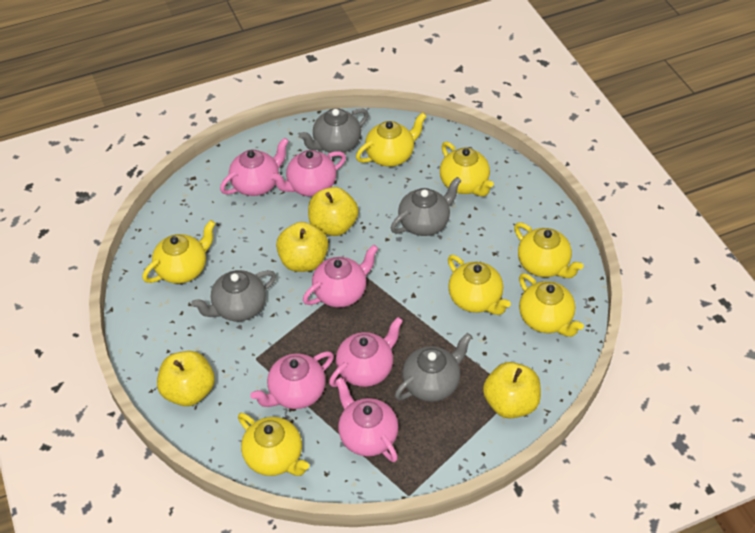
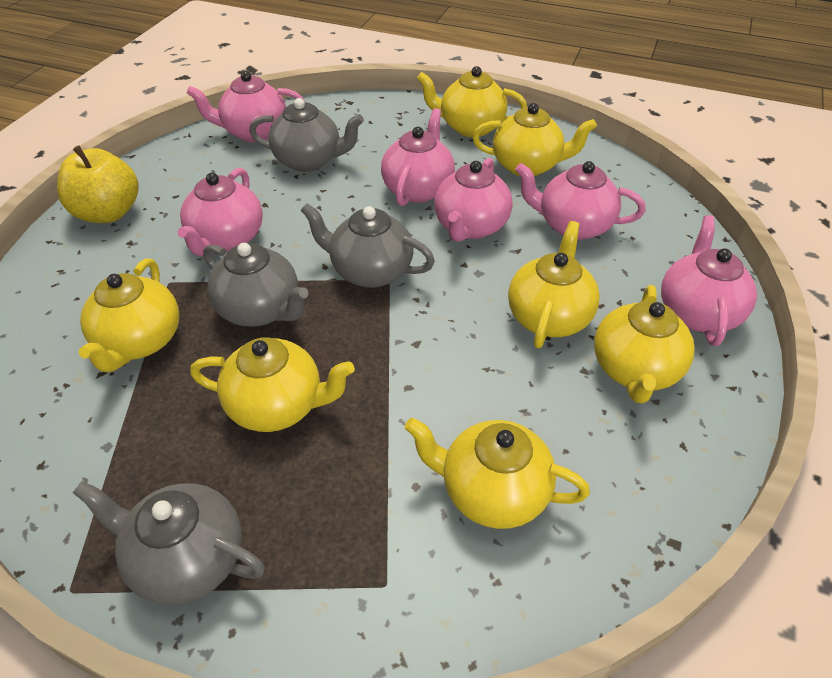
yellow apple: [157,351,215,406] [276,222,328,272] [308,187,359,236] [483,362,541,419] = 4 -> [57,146,139,223] = 1

